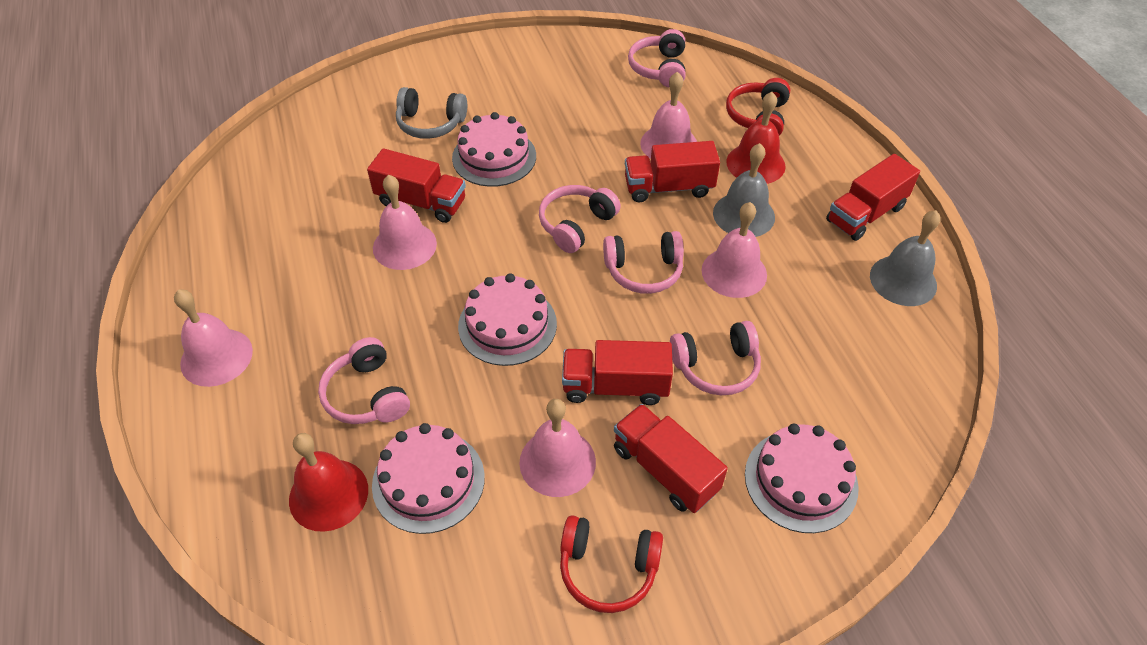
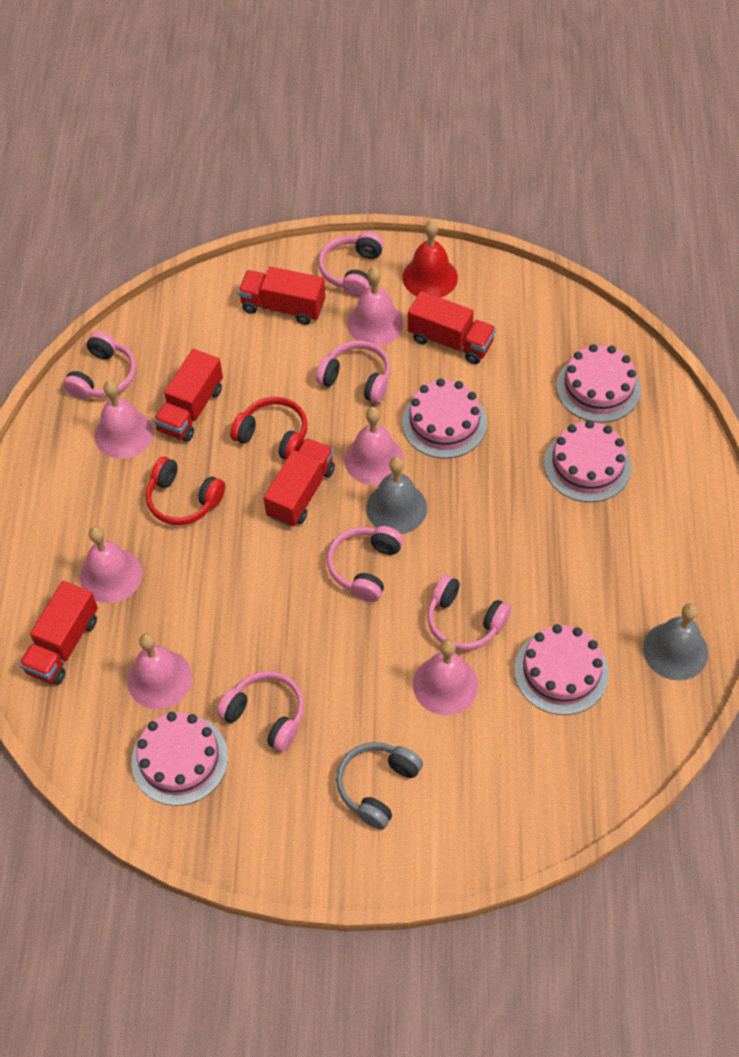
pink bell: [174,289,253,387] [373,175,437,270] [519,399,596,497] [640,72,697,159] [702,202,767,298] = 5 -> [80,526,142,603] [94,381,153,459] [127,633,192,709] [344,407,404,485] [347,267,404,346] [413,639,478,715] = 6
pink cake: [372,423,485,534] [452,112,536,187] [458,273,557,366] [745,424,859,533] = 4 -> [132,712,228,806] [402,378,487,458] [514,624,609,715] [544,420,631,502] [556,344,641,423] = 5
pink headphones: [318,337,410,424] [539,185,621,253] [603,231,684,294] [628,29,685,88] [670,321,761,395] = 5 -> [63,331,136,399] [217,671,304,752] [316,341,391,403] [318,232,384,297] [327,526,403,602] [427,575,511,651] = 6
red bell: [289,433,368,532] [726,92,786,184] = 2 -> [403,220,458,298] = 1

